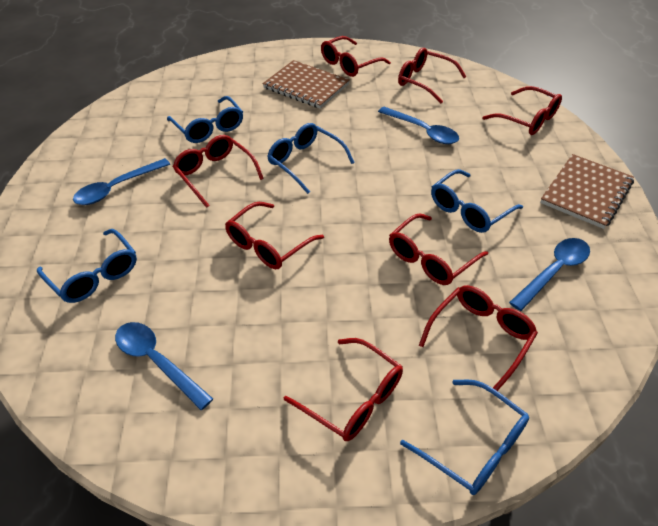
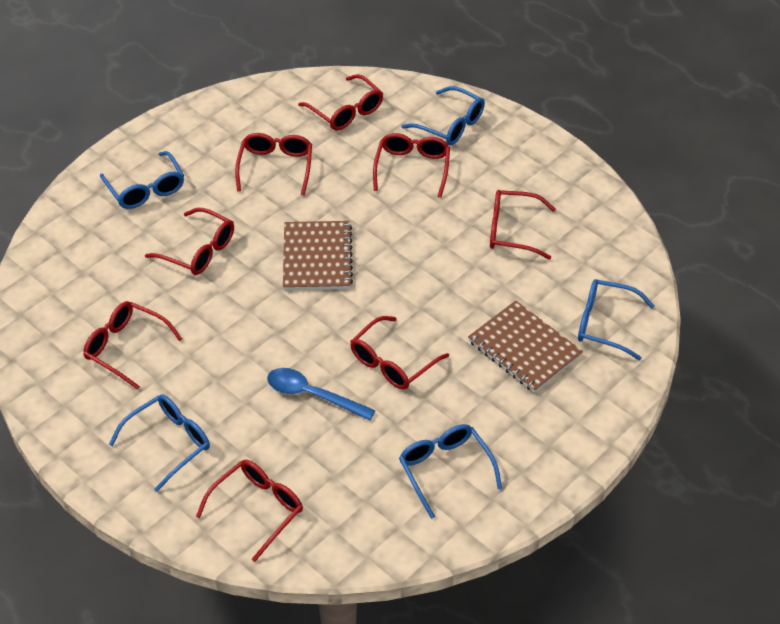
blue spoon: [73,158,170,205] [115,322,213,410] [378,107,459,144] [509,238,590,311] = 4 -> [267,368,376,421] = 1

